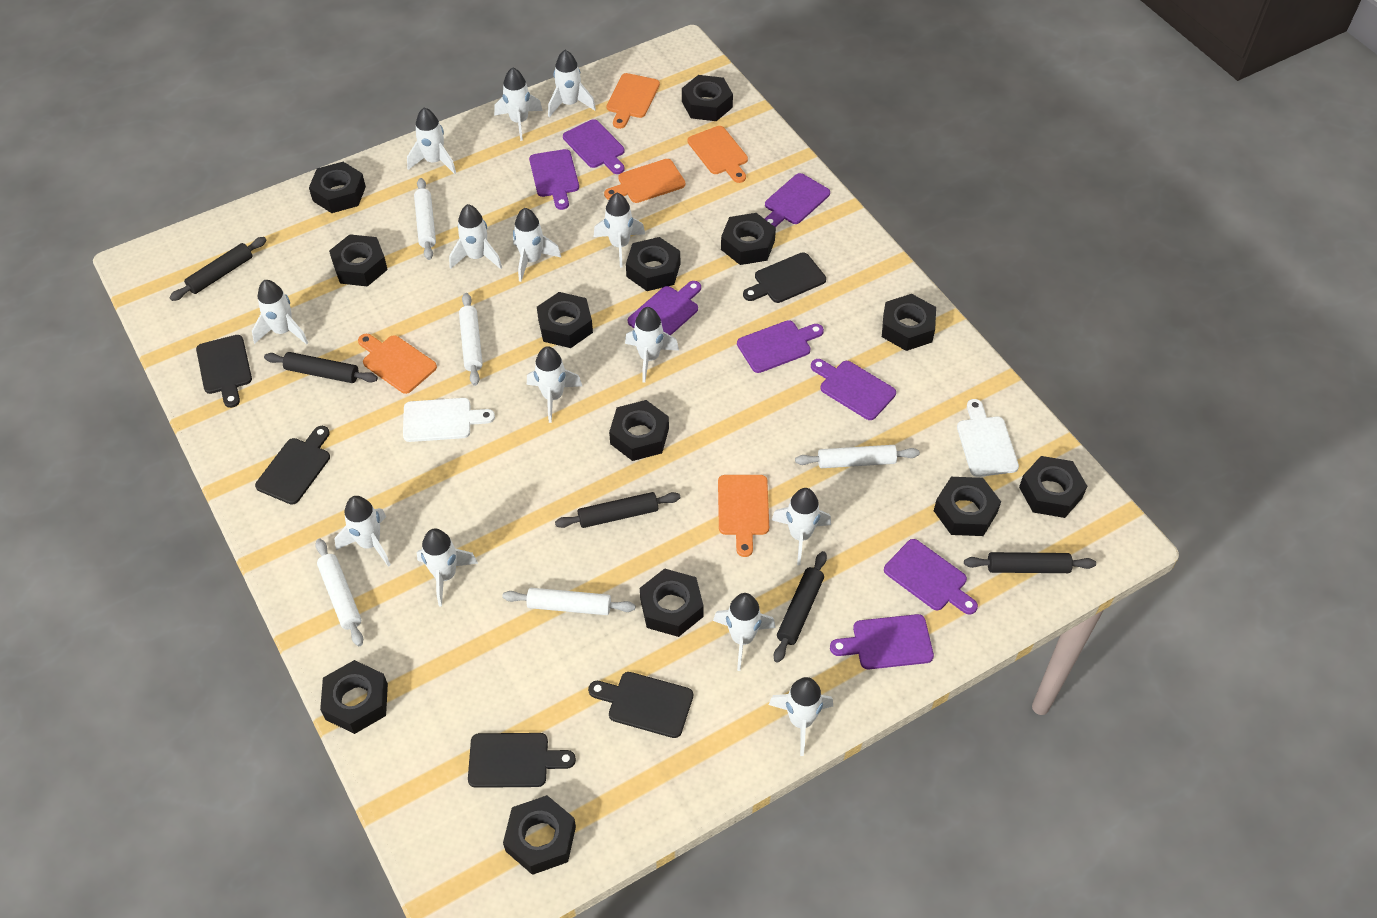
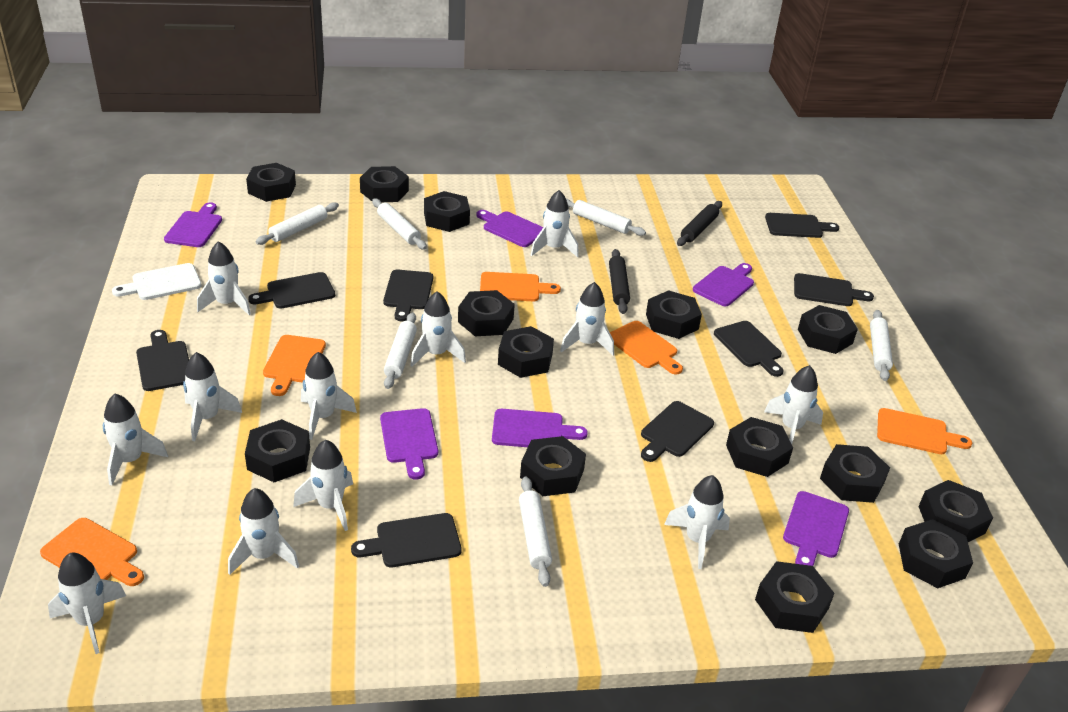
black cutting board: [196,335,252,408] [255,426,330,505] [468,733,576,788] [588,672,693,738] [743,252,826,303] = 5 -> [136,330,189,391] [248,272,335,309] [351,513,462,568] [383,270,433,321] [641,401,714,462] [714,321,784,377] [765,213,839,238] [794,273,874,306] = 8
black nut: [309,162,366,213] [320,660,388,734] [329,234,388,287] [503,795,576,875] [537,292,593,348] [609,400,669,461] [626,237,680,291] [640,568,704,637] [682,75,733,121] [721,213,776,265] [882,294,936,351] [934,477,1001,536] [1019,456,1087,518] = 13 -> [245,419,310,483] [246,163,296,202] [360,166,409,202] [424,191,470,232] [458,290,515,336] [498,326,554,378] [520,436,586,496] [646,290,702,339] [726,417,793,477] [755,561,834,633] [798,305,858,354] [820,444,890,503] [899,519,973,588] [918,480,993,542] = 14
black rolling pin: [169,237,266,301] [264,352,378,383] [555,492,680,528] [774,551,827,663] [964,552,1096,573] = 5 -> [609,249,630,314] [677,201,722,246] = 2
purple cutting board: [529,149,579,210] [563,119,624,174] [628,281,701,335] [737,320,824,373] [765,173,830,227] [811,359,896,420] [830,614,934,669] [884,539,978,615] = 8 -> [164,202,222,247] [380,408,438,480] [476,210,543,247] [492,409,588,447] [693,263,754,307] [783,491,849,566] = 6
white cutting board: [403,398,495,442] [957,399,1019,477] = 2 -> [112,263,202,300] = 1
white rocket: [252,280,308,345] [335,496,391,567] [407,108,456,174] [417,529,478,606] [449,204,502,269] [494,67,543,141] [513,208,561,282] [527,346,582,423] [548,50,596,117] [594,193,645,268] [625,307,679,383] [713,593,775,671] [768,677,833,756] [772,488,831,565] = 14 -> [48,553,126,654] [103,394,168,486] [183,352,242,441] [197,241,251,315] [228,488,299,575] [293,439,353,531] [301,352,357,440] [410,291,466,367] [531,190,579,258] [560,282,614,355] [664,475,730,569] [764,365,823,444] = 12
white rolling pin: [315,539,363,646] [414,178,436,260] [459,293,483,386] [502,588,635,615] [795,445,920,468] = 5 -> [256,202,339,245] [372,199,427,250] [384,313,417,389] [519,476,552,587] [566,198,646,236] [870,310,893,381] = 6

